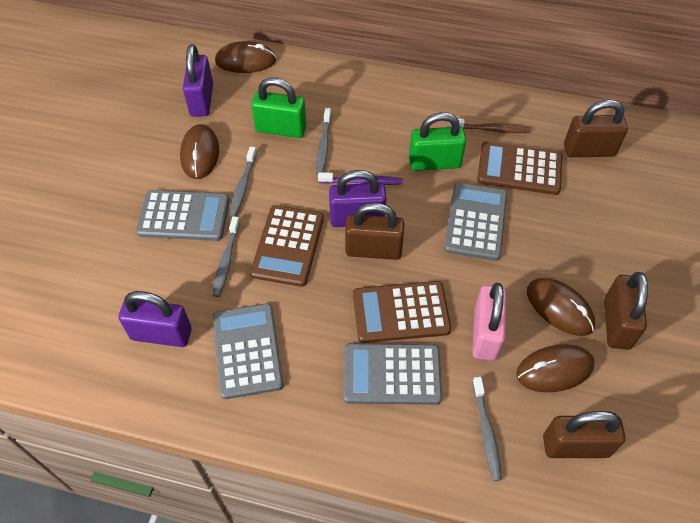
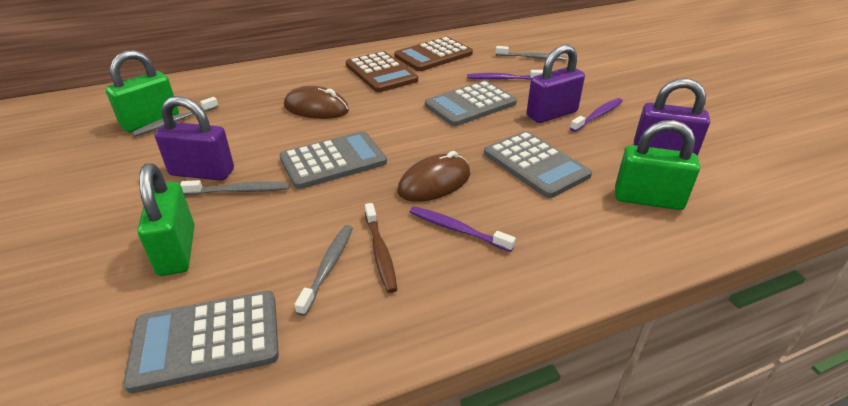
brown calculator: [250,205,324,287] [353,281,451,343] [477,142,562,195] = 3 -> [346,51,418,92] [395,37,473,71] = 2
brown mouse: [180,124,219,179] [215,41,276,73] [516,344,595,392] [527,278,595,336] = 4 -> [284,86,349,119] [397,151,470,202] = 2
brown padlock: [345,203,404,260] [543,411,625,458] [564,100,628,157] [604,272,648,350] = 4 -> none = 0
green padlock: [251,77,306,138] [409,112,466,171] = 2 -> [106,50,179,133] [138,163,194,276] [615,120,700,210] = 3
pink padlock: [472,283,506,361] = 1 -> none = 0
purple toothbrush: [318,172,402,185] = 1 -> [410,207,516,252] [467,70,543,80] [570,98,623,132] = 3

